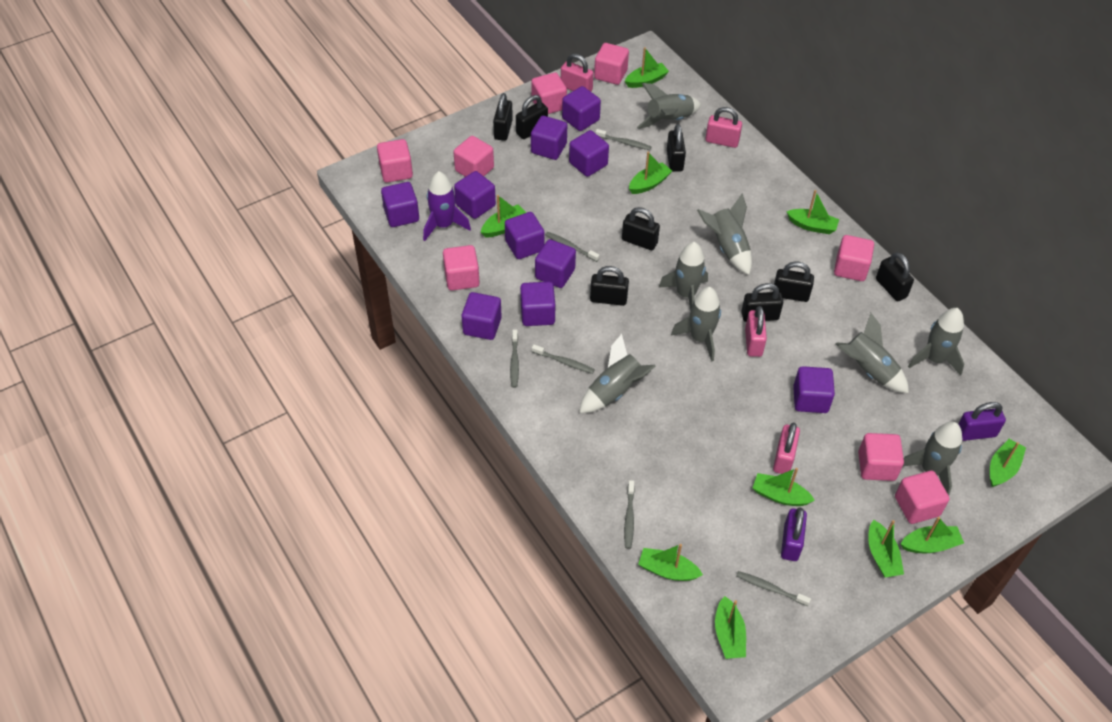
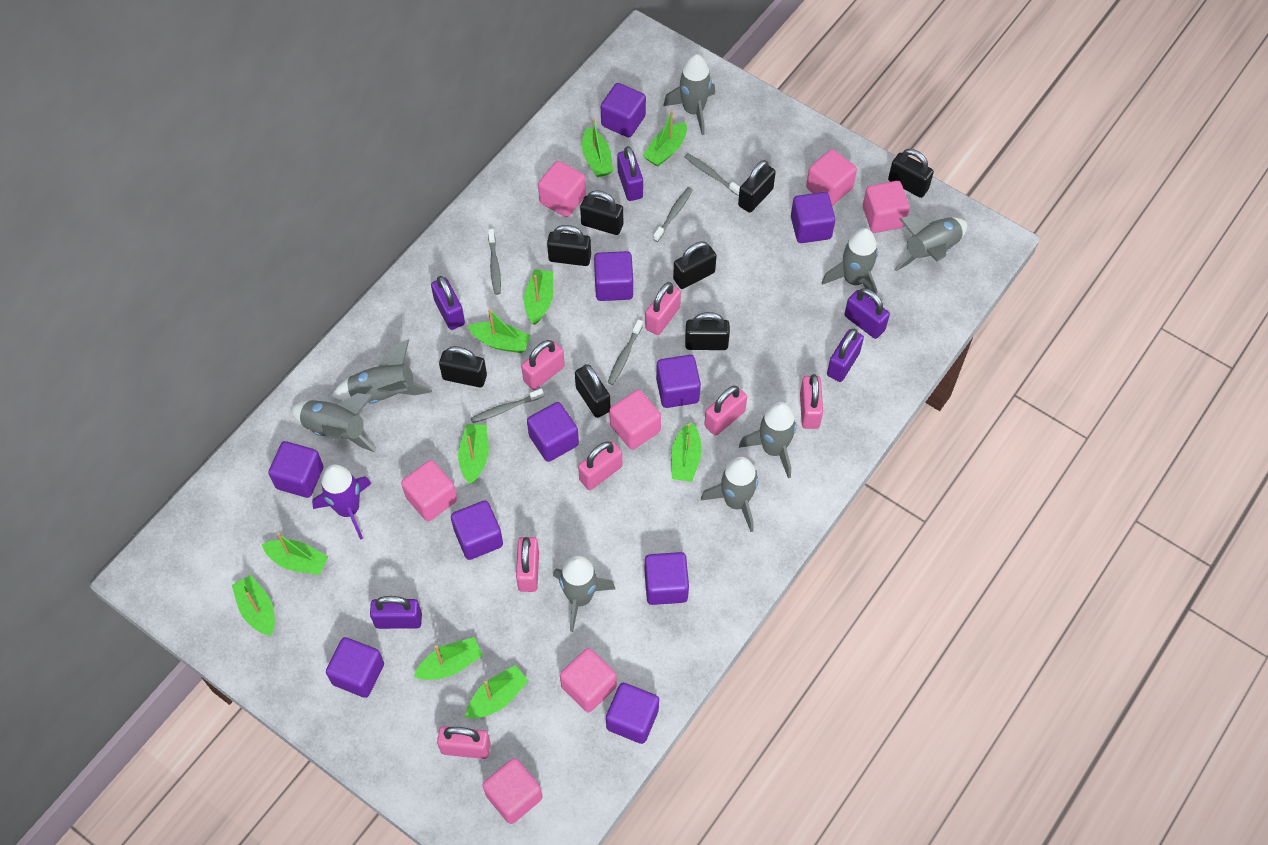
grey toothbrush: [510,329,519,388] [532,344,595,374] [545,232,599,262] [596,129,651,150] [624,480,635,549] [736,571,811,606] = 6 -> [471,389,544,423] [488,229,501,295] [608,319,643,385] [653,187,693,242] [685,153,740,196] = 5
pink cube: [377,139,413,183] [443,245,480,291] [454,136,494,177] [531,72,567,114] [594,43,629,85] [834,235,874,281] [858,433,904,481] [895,471,950,524] = 8 -> [401,460,457,521] [482,758,542,824] [538,161,586,217] [560,648,617,713] [610,390,661,450] [806,149,857,206] [863,181,910,233] = 7
pink padlock: [561,53,593,91] [705,107,742,148] [745,306,767,357] [773,423,800,474] = 4 -> [437,726,491,759] [516,537,539,592] [521,340,565,390] [578,441,622,490] [645,282,681,335] [704,386,747,436] [800,374,823,429] = 7
purple padlock: [781,507,807,561] [958,402,1006,441] = 2 -> [370,596,422,629] [431,276,465,330] [617,146,643,201] [827,329,864,382] [844,288,890,339] = 5

